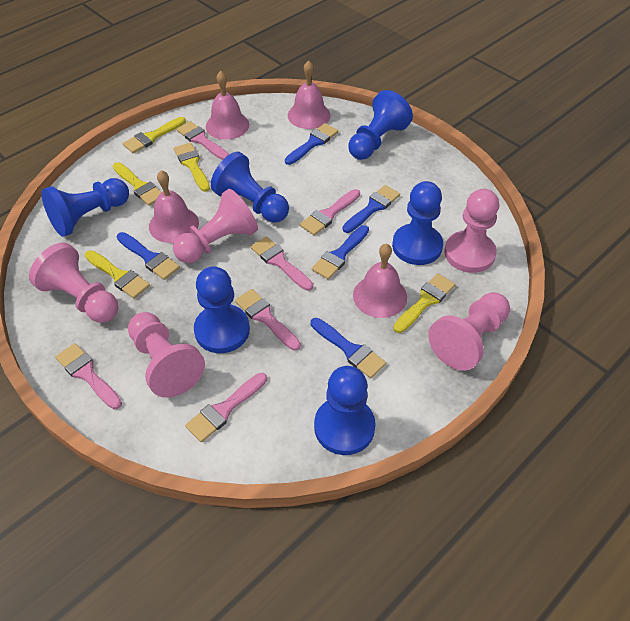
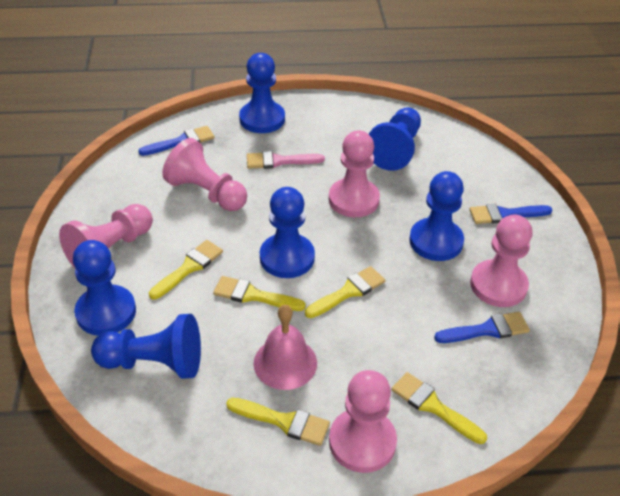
blue brush: [117,232,180,280] [285,123,338,165] [311,318,386,378] [312,225,369,279] [343,185,400,233] = 5 -> [138,126,215,156] [434,312,530,343] [469,204,553,224] = 3
pink bell: [149,170,199,243] [206,71,249,140] [288,60,331,129] [353,243,407,318] = 4 -> [254,305,317,390] = 1
pink brush: [55,343,122,409] [176,121,229,160] [185,373,267,442] [235,289,301,351] [251,236,313,291] [300,189,360,236] = 6 -> [247,151,325,169] = 1

